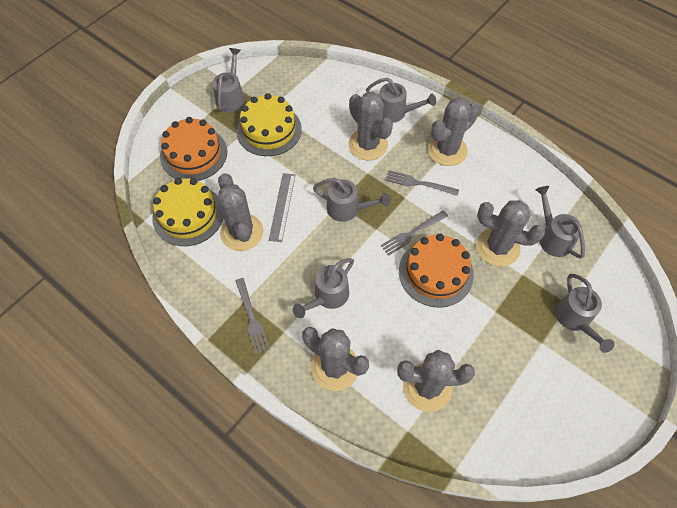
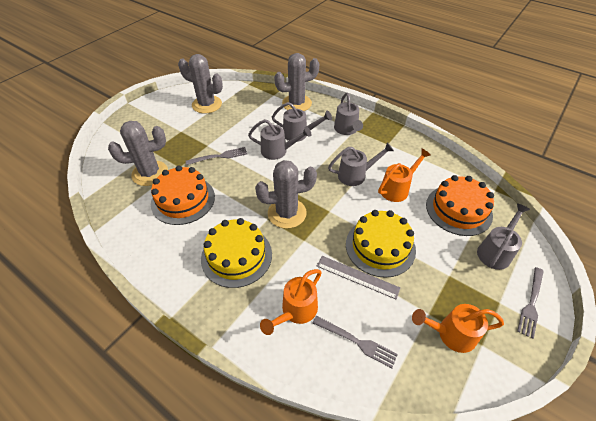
grey cactus: [218,173,263,251] [302,327,369,391] [348,92,393,160] [397,350,475,412] [428,97,480,166] [476,200,545,266] = 6 -> [108,121,168,186] [178,54,223,113] [255,160,317,229] [274,53,319,111] = 4
grey watering can: [213,48,245,112] [293,258,354,318] [313,178,391,222] [366,78,436,123] [536,186,585,259] [555,274,614,353] = 6 -> [248,119,311,160] [272,102,332,142] [328,142,394,186] [334,93,363,135] [477,203,530,270] = 5
orange watering can: none = 0 -> [260,269,322,335] [378,149,431,202] [412,304,504,353] = 3

